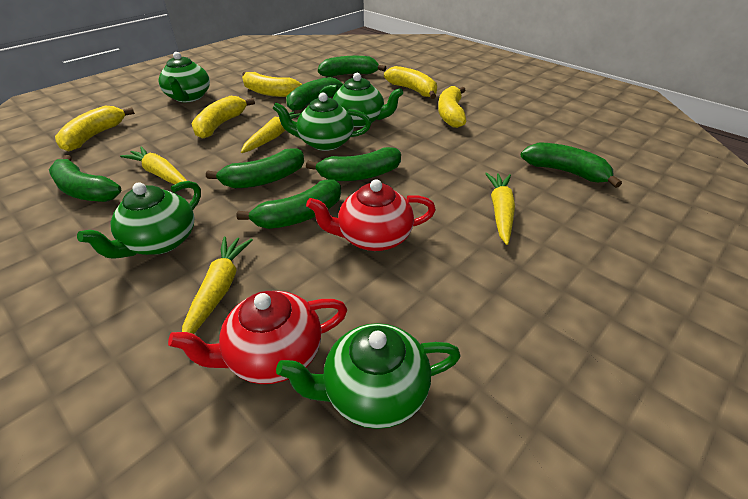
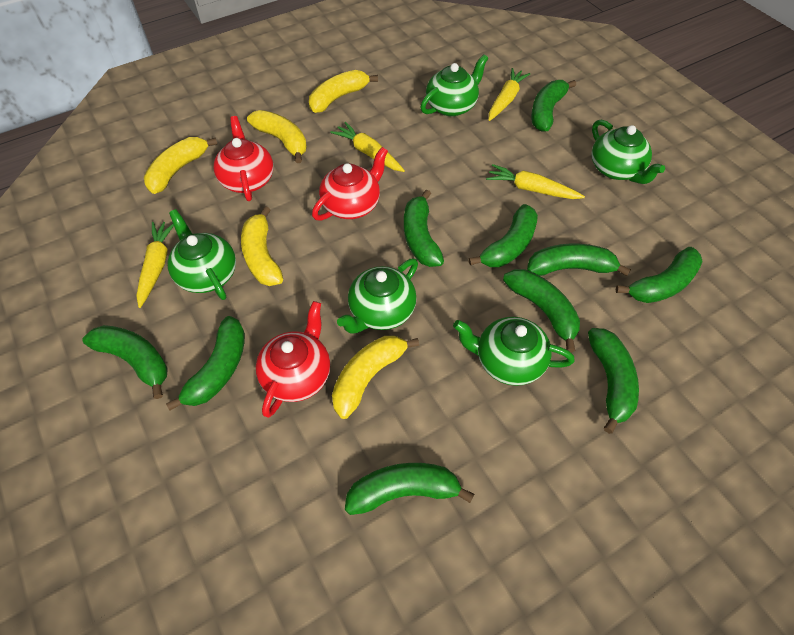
green banana: [49,155,121,202] [206,149,304,188] [236,179,341,229] [286,77,344,111] [306,147,401,181] [318,56,386,77] [521,142,622,188] = 7 -> [82,325,168,399] [166,316,245,411] [345,463,474,515] [404,189,444,267] [468,204,538,267] [503,269,580,352] [527,244,631,276] [531,80,576,132] [588,328,639,434] [616,247,703,303] = 10
red teapot: [168,291,347,384] [306,179,436,251] = 2 -> [214,116,273,201] [256,301,330,418] [312,147,388,221] = 3

